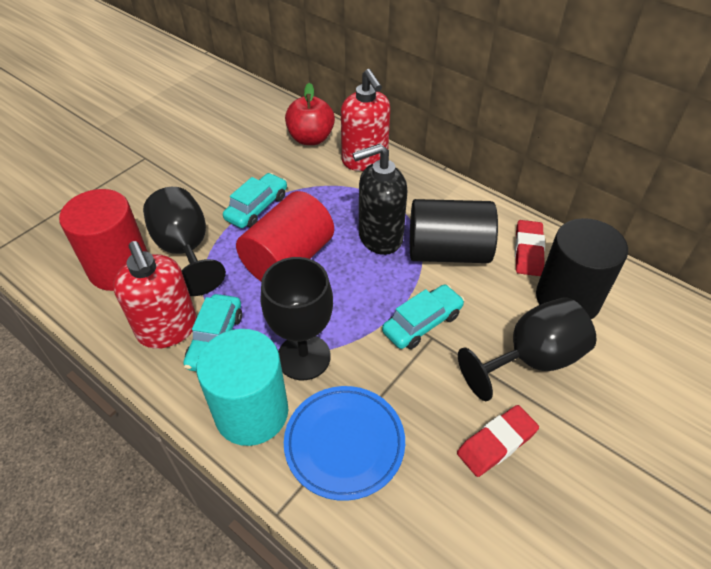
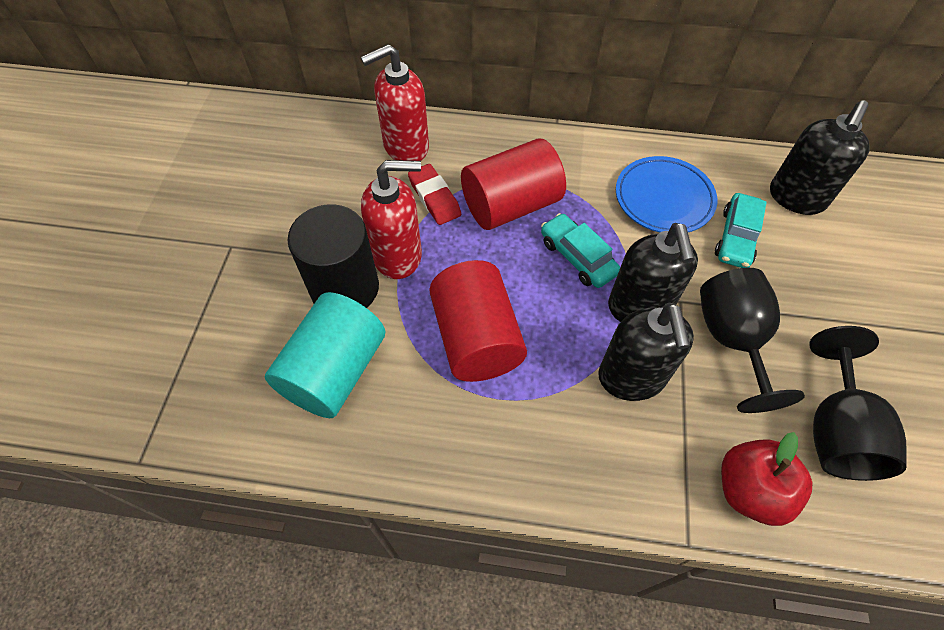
black cylinder: [410,199,498,263] [536,218,628,319] = 2 -> [287,204,379,308] = 1
black goblet: [143,187,226,296] [261,257,333,380] [458,297,597,401] = 3 -> [700,268,805,413] [809,326,907,481] = 2
black soap dispenser: [352,144,408,255] = 1 -> [598,303,694,401] [608,223,698,322] [770,100,870,215] = 3
red eraser: [457,405,539,477] [515,220,545,276] = 2 -> [408,164,461,225] = 1
turquoise car: [183,294,242,371] [223,173,287,228] [382,285,465,349] = 3 -> [541,213,620,288] [715,193,767,268] = 2

